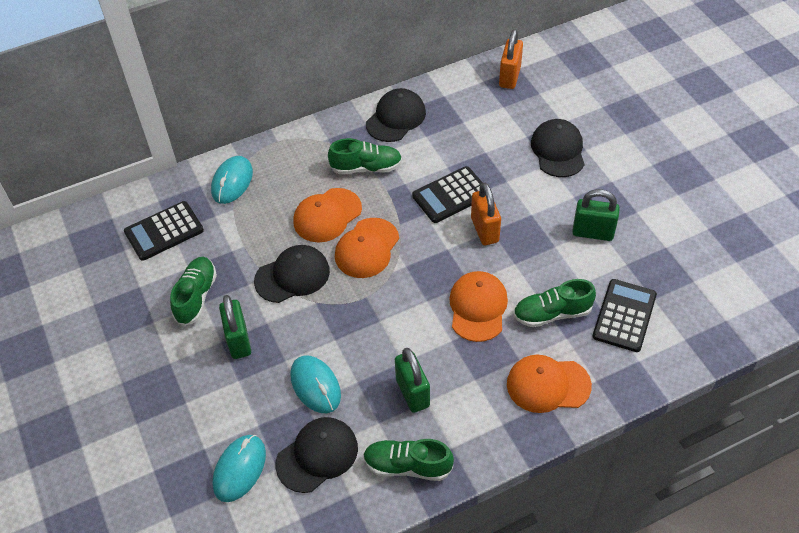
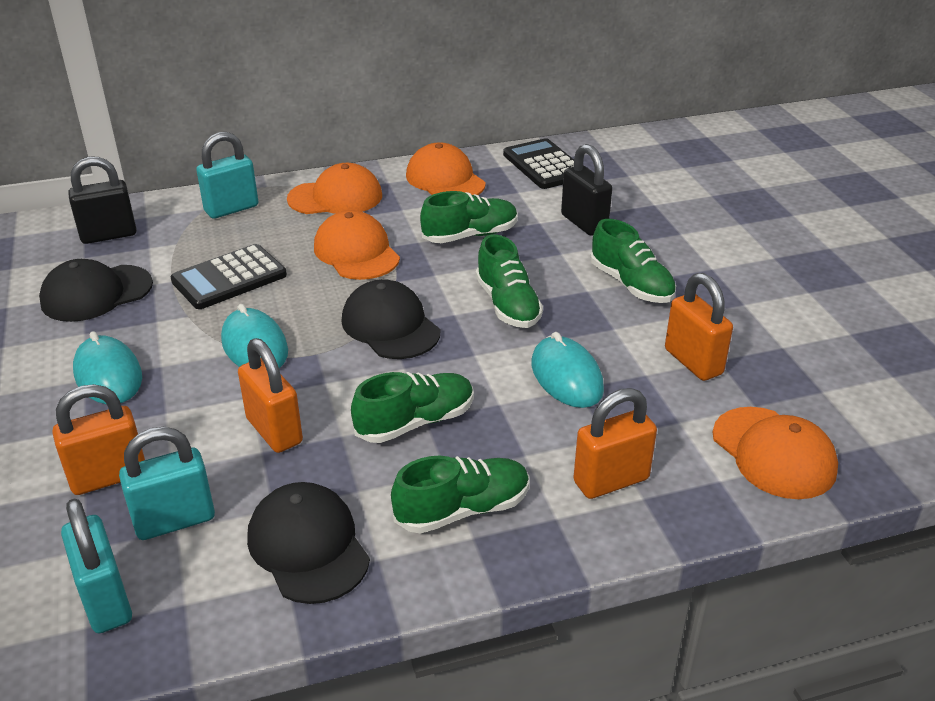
black calculator: [124,201,204,261] [412,166,483,223] [592,279,657,352] = 3 -> [171,244,287,309] [503,138,574,189] = 2
black cap: [254,245,330,303] [275,417,358,493] [366,88,426,142] [531,119,585,177] = 4 -> [39,259,153,322] [247,482,370,604] [341,279,440,359] = 3
black padlock: none = 0 -> [68,157,137,244] [561,144,612,236] = 2
green padlock: [219,295,251,359] [395,348,430,413] [572,189,620,241] = 3 -> none = 0
green shoe: [170,257,217,326] [328,138,402,174] [363,439,454,481] [513,279,596,327] = 4 -> [351,372,474,443] [391,455,529,534] [420,191,518,243] [476,234,543,328] [590,219,676,303] = 5
orange padlock: [471,183,501,245] [499,29,523,89] = 2 -> [52,384,145,495] [238,338,303,453] [573,388,657,499] [665,273,733,381] = 4
turquoise padlock: none = 0 -> [61,499,132,633] [119,427,215,540] [196,132,258,219] = 3

